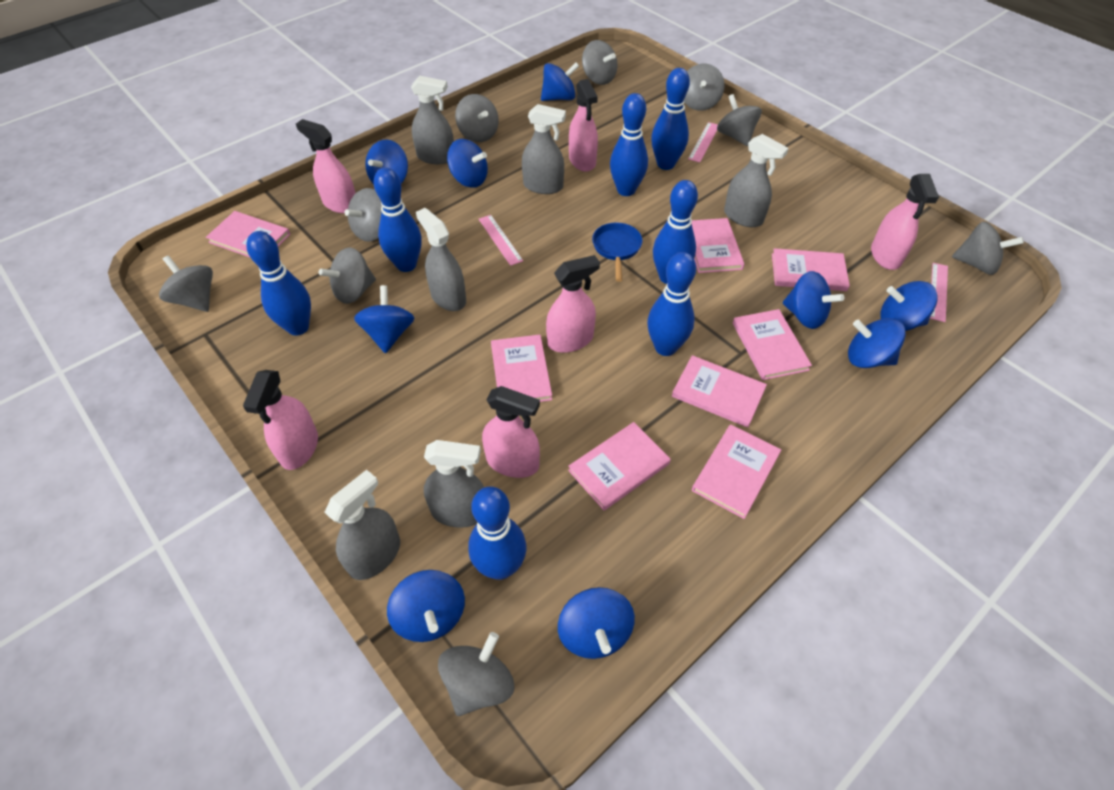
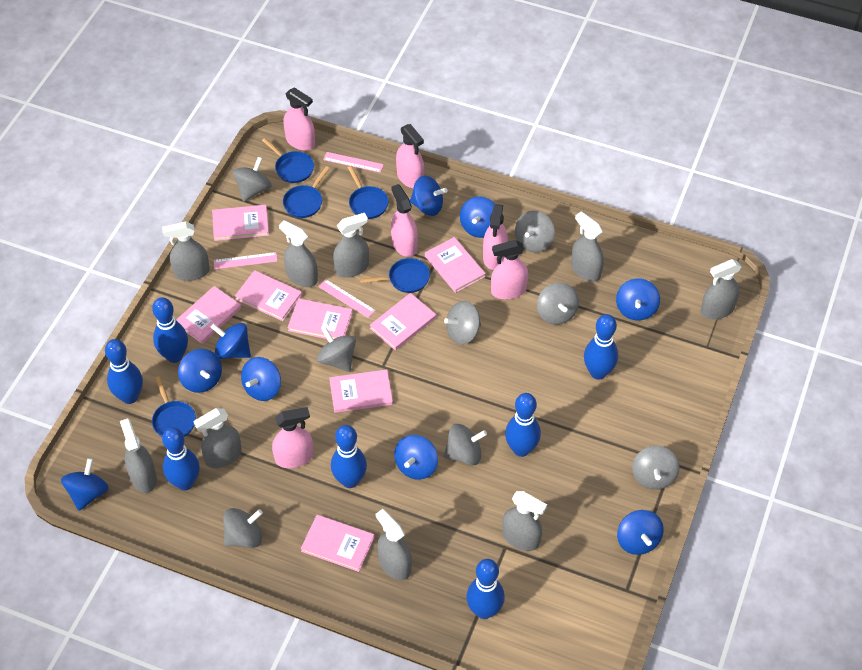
blue pan: [592,222,643,282] = 1 -> [152,376,196,437] [262,138,314,183] [283,166,330,218] [348,166,389,219] [360,258,430,293] = 5
grey spinning top: [159,255,213,312] [319,247,376,304] [344,188,382,242] [438,632,514,716] [455,94,499,142] [582,40,618,85] [684,64,725,111] [717,94,762,146] [952,222,1024,275] = 9 -> [223,508,263,548] [233,157,272,202] [317,327,356,372] [444,301,481,345] [444,424,487,465] [515,211,555,252] [537,282,579,325] [632,446,679,490] = 8
grey spray bottle: [324,470,400,580] [411,76,454,164] [416,208,466,311] [424,440,484,527] [522,104,566,194] [724,134,789,227] = 6 -> [120,418,157,493] [162,221,210,281] [194,408,242,468] [279,220,318,287] [333,213,369,278] [376,509,412,580] [502,491,547,551] [571,211,604,282] [701,259,741,319] = 9

